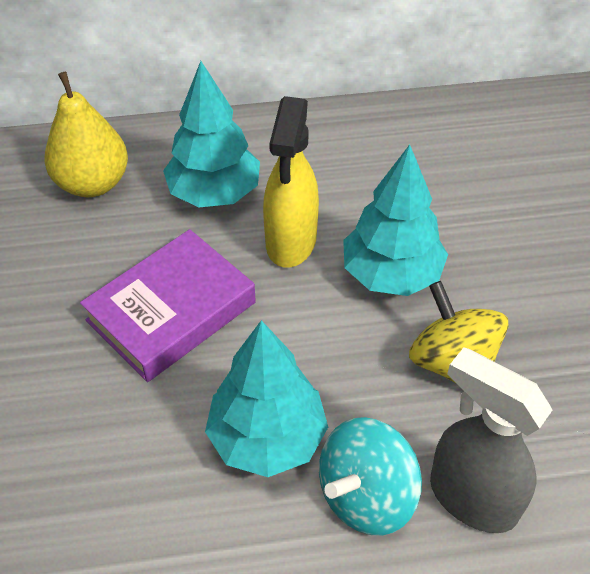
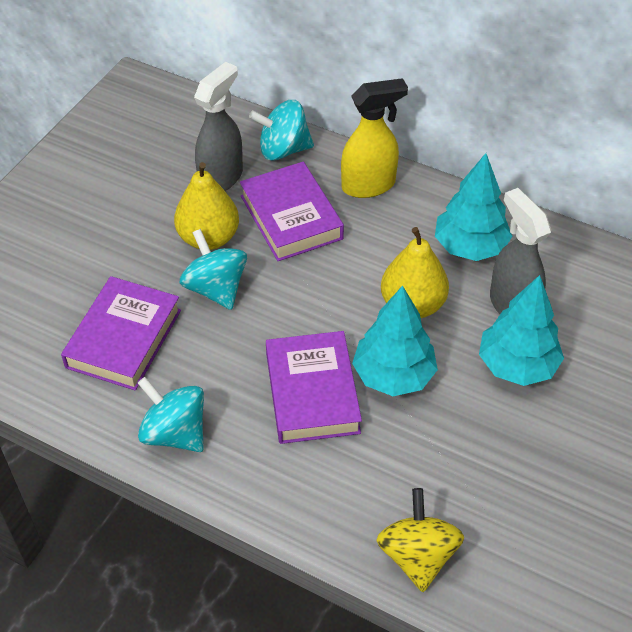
grey spray bottle: [430,347,552,533] = 1 -> [194,62,243,191] [490,188,551,314] = 2
purple book: [80,229,256,382] = 1 -> [61,276,181,391] [240,162,344,261] [266,331,362,444] = 3
turquoise spinning top: [319,417,422,536] = 1 -> [138,377,204,452] [180,229,247,310] [249,100,314,161] = 3
yellow pear: [45,72,128,197] = 1 -> [174,162,239,250] [381,227,449,318] = 2

